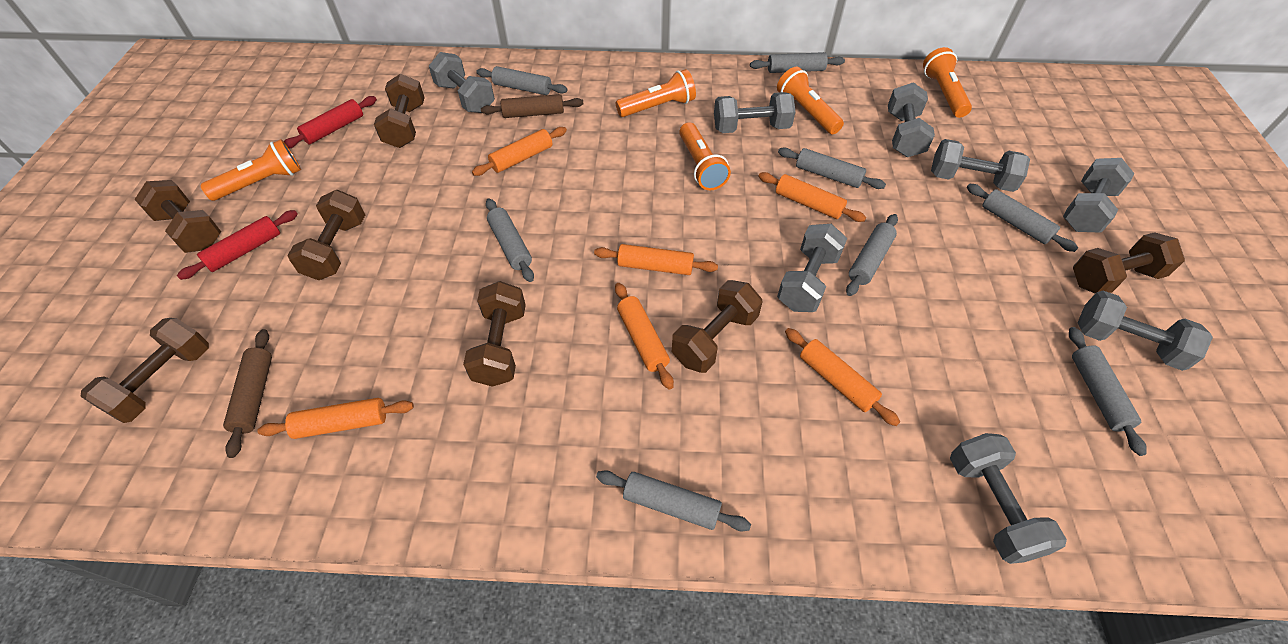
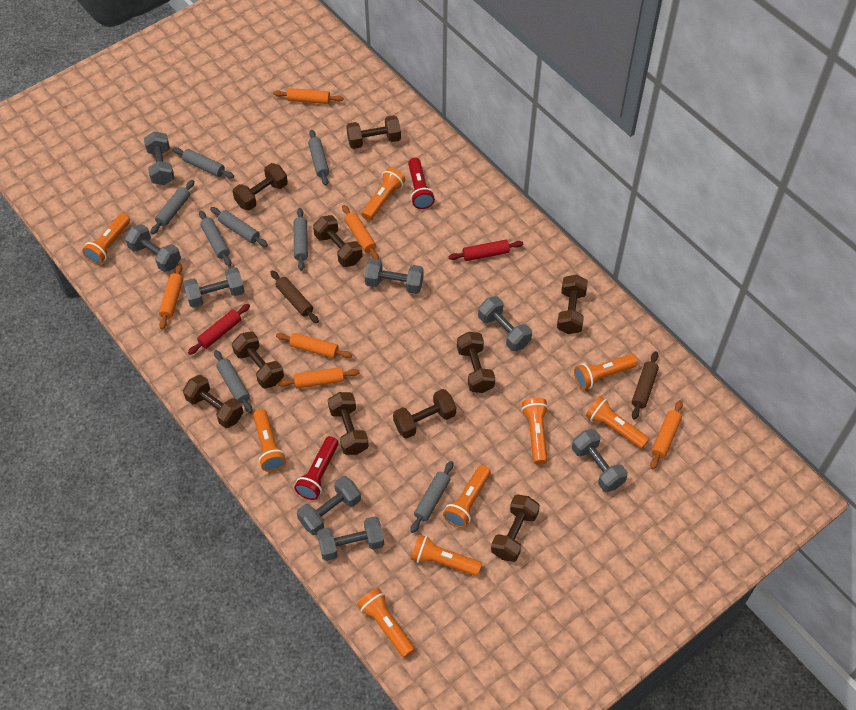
brown dumbbell: [81,318,209,423] [134,180,221,253] [287,190,365,280] [374,74,425,148] [463,281,526,387] [672,280,762,373] [1073,232,1185,294] = 7 -> [183,375,244,428] [232,163,288,211] [232,331,284,388] [313,215,363,267] [328,392,369,455] [346,116,401,149] [393,389,456,439] [457,332,495,393] [491,494,540,562] [557,274,588,334] = 10
orange flashlight: [200,139,301,201] [616,69,696,117] [679,122,731,190] [777,67,844,134] [923,47,972,118] = 5 -> [82,213,130,265] [253,409,286,472] [357,588,415,658] [362,167,406,221] [411,534,482,576] [443,465,491,528] [521,398,548,465] [574,354,638,390] [585,396,649,449] = 9
red flashlight: none = 0 -> [294,436,338,500] [408,158,435,209] = 2

